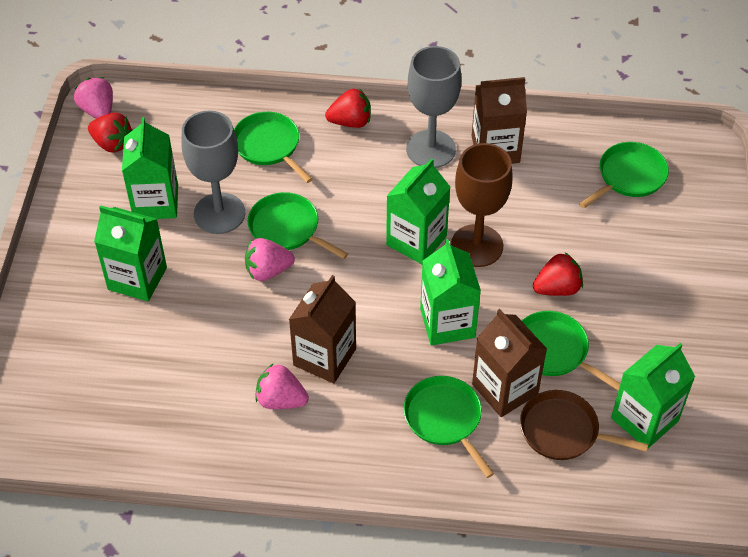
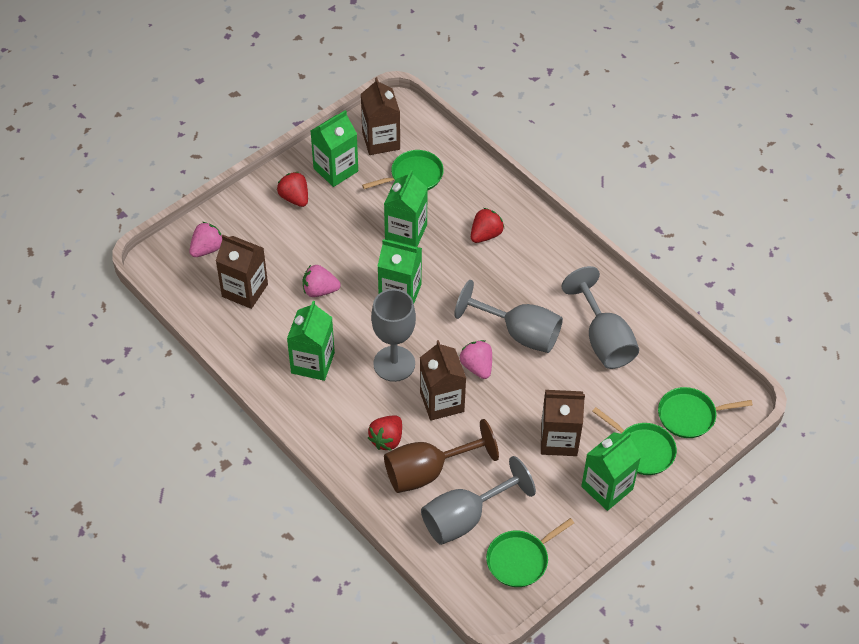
brown carton: [289,275,356,383] [472,77,527,164] [472,309,547,417] = 3 -> [216,235,268,309] [361,77,400,155] [420,340,466,421] [541,390,585,456] = 4
brown pan: [520,390,649,460] = 1 -> none = 0
green pan: [234,112,313,183] [248,192,349,259] [404,376,494,478] [522,311,620,390] [579,142,669,208] = 5 -> [362,150,444,190] [486,518,574,587] [592,407,677,475] [658,387,753,438] = 4
grey goblet: [181,111,245,234] [406,46,461,168] = 2 -> [371,289,416,382] [421,456,536,545] [454,280,563,353] [561,266,639,369] = 4

